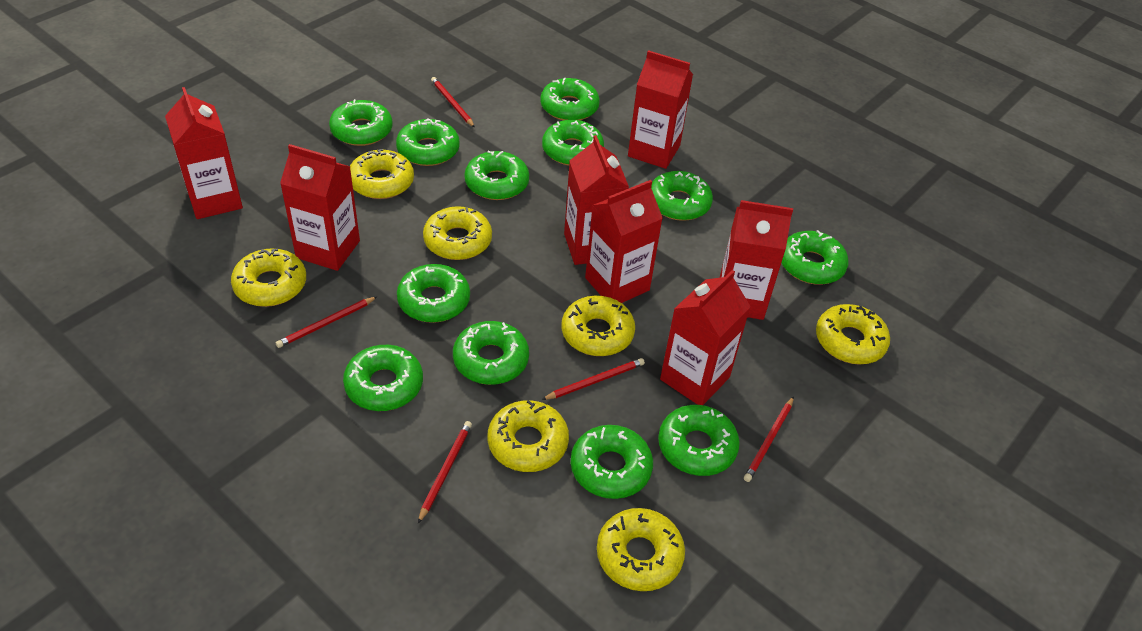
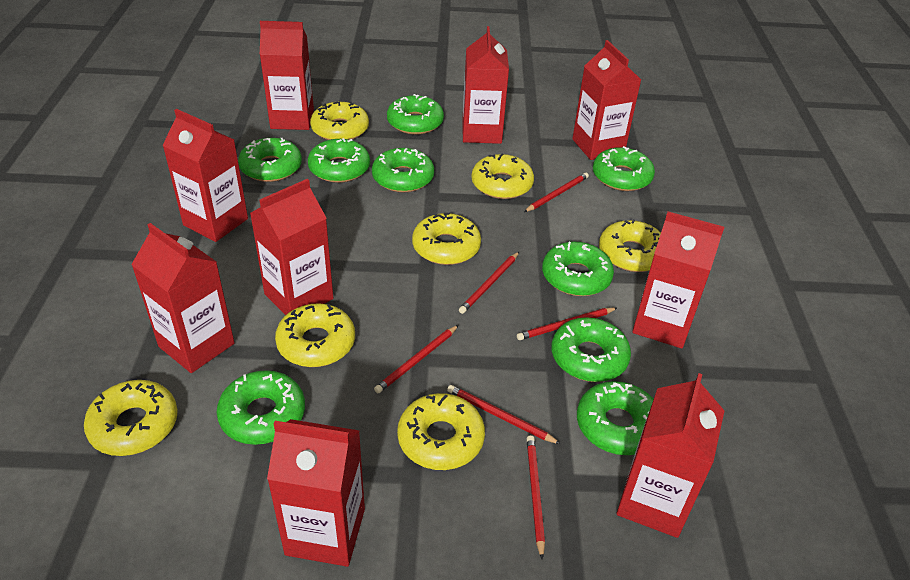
green donut: [329,99,393,146] [343,345,423,411] [396,118,460,166] [397,264,470,323] [453,321,529,385] [464,151,529,200] [540,78,600,120] [542,120,604,166] [571,425,653,499] [651,171,713,221] [658,405,740,476] [781,230,849,285] = 12 -> [216,370,305,445] [238,138,302,182] [308,138,370,183] [372,148,434,192] [387,94,444,135] [542,242,614,296] [551,317,631,382] [577,381,654,455] [593,146,655,191] = 9
red carton: [165,87,243,219] [280,144,360,271] [564,135,629,265] [585,180,663,303] [628,50,693,169] [660,270,751,405] [719,200,793,320] = 7 -> [131,223,235,373] [162,109,248,242] [250,179,333,315] [260,21,314,130] [267,419,365,567] [462,26,509,144] [572,40,641,160] [617,373,724,538] [632,212,724,349] = 9
red pencil: [276,297,377,348] [418,421,472,523] [431,77,475,127] [542,358,645,400] [744,396,794,482] = 5 -> [374,325,459,393] [447,385,561,444] [459,252,519,314] [517,307,617,340] [524,173,589,212] [527,435,545,560] = 6

